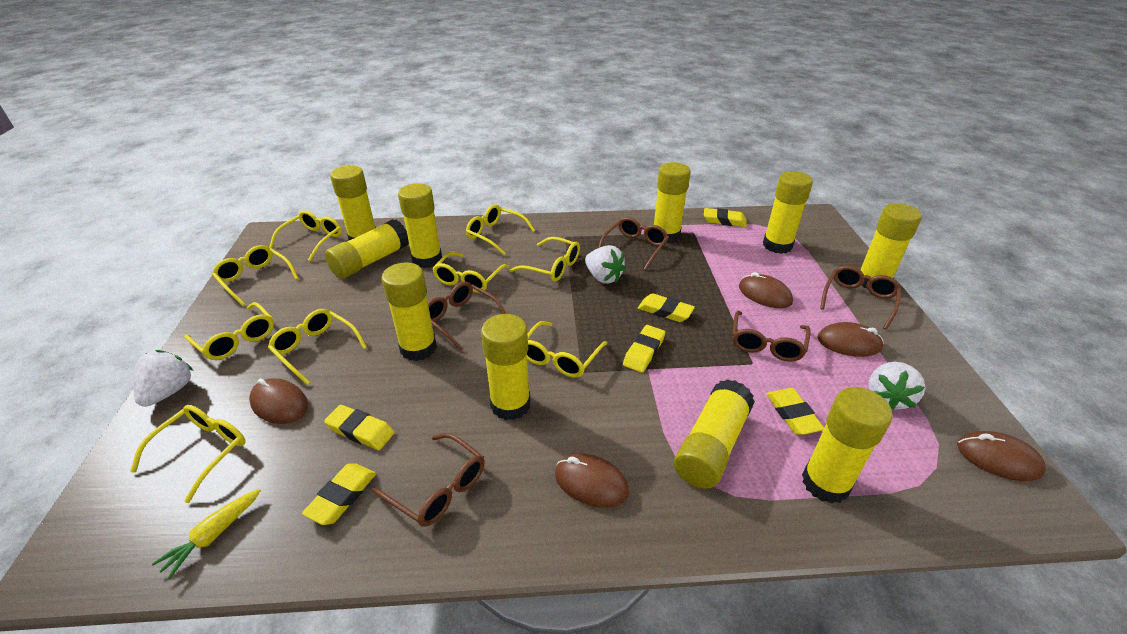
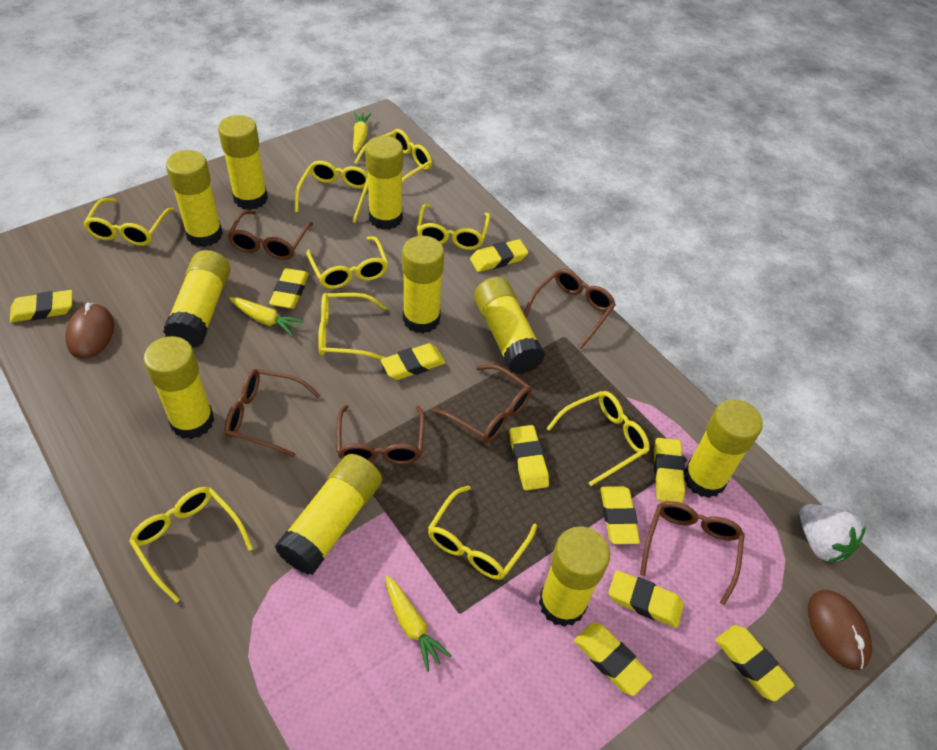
brown glasses: [372,433,485,527] [428,281,506,351] [598,217,669,270] [732,311,810,362] [820,266,901,330] = 5 -> [224,369,321,457] [228,210,313,260] [337,405,425,465] [432,364,532,443] [524,269,616,349] [640,501,745,605] = 6
brown mouse: [249,378,308,424] [555,454,629,508] [739,272,793,308] [818,322,884,357] [957,431,1046,481] = 5 -> [65,303,114,359] [808,590,872,670] = 2
white strawberry: [134,350,193,407] [585,245,626,284] [868,362,926,410] = 3 -> [800,504,866,563] = 1
yellow carrot: [152,489,261,580] = 1 -> [229,297,304,336] [353,112,372,154] [386,575,451,672] = 3
yellow eraser: [302,463,376,525] [324,405,395,450] [623,325,665,373] [638,293,695,322] [704,208,747,227] [766,388,824,435] = 6 -> [10,290,72,322] [269,268,309,309] [381,343,446,380] [470,239,528,272] [509,425,549,490] [574,622,653,696] [600,486,640,544] [609,570,684,628] [654,438,685,503] [715,625,795,701] = 10

